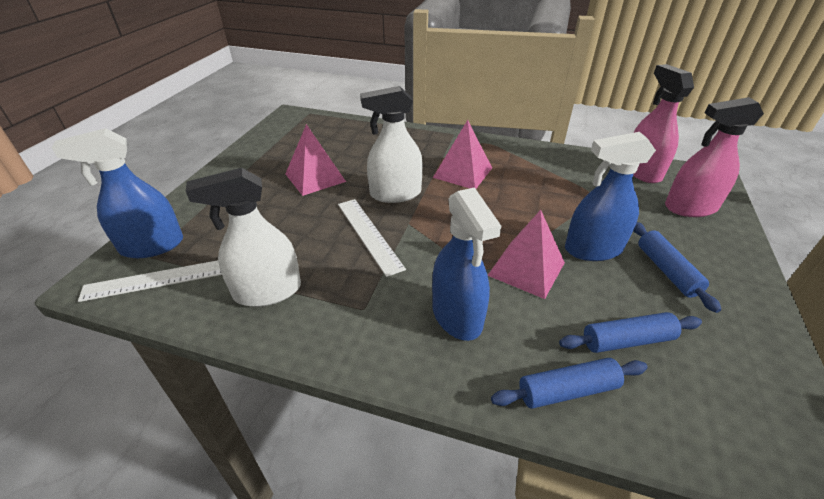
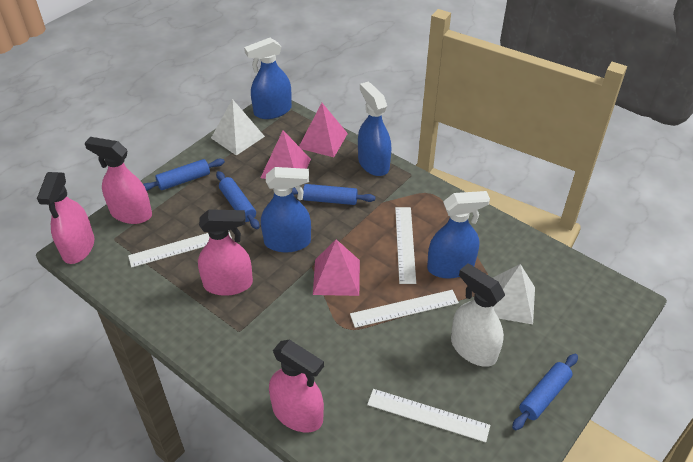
blue rolling pin: [491,358,648,409] [559,312,702,353] [633,222,721,313] = 3 -> [143,159,225,191] [216,171,260,229] [292,184,375,205] [512,354,578,431] = 4
blue spray bottle: [52,128,183,258] [432,187,501,341] [565,132,656,261] = 3 -> [244,38,292,119] [261,167,311,252] [358,81,391,176] [427,191,490,279] = 4
pink spray bottle: [633,64,694,183] [665,97,764,217] = 2 -> [37,172,94,264] [85,137,152,224] [198,209,253,296] [269,340,324,432] = 4
white pyramid: none = 0 -> [211,99,265,156] [493,264,535,324] = 2
white ruler: [78,260,222,302] [338,199,406,277] = 2 -> [128,232,232,268] [350,290,459,328] [367,389,490,443] [395,207,416,284] = 4
white spray bottle: [186,168,301,307] [360,86,423,203] = 2 -> [451,264,505,367] = 1

